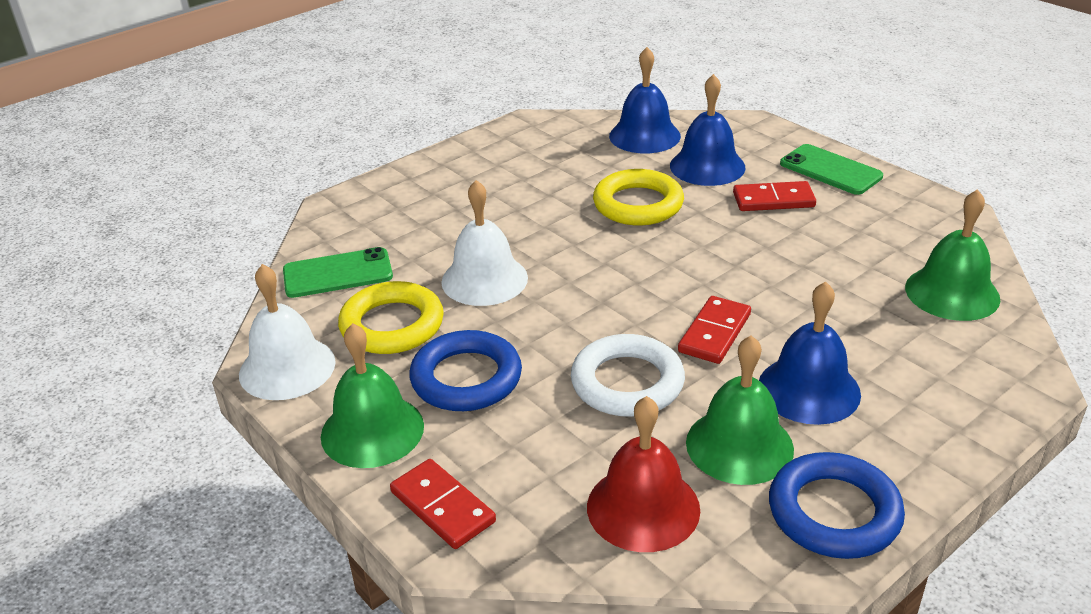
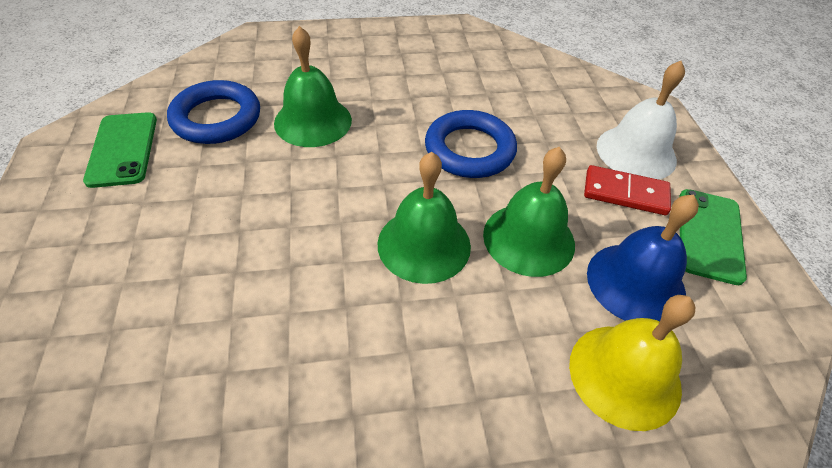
blue bell: [609,47,681,153] [670,74,746,186] [759,281,861,425] = 3 -> [587,195,699,321] = 1
red bell: [587,396,700,552] = 1 -> none = 0
red domino: [390,459,496,549] [678,296,751,364] [733,181,816,211] = 3 -> [584,165,671,215] = 1
white bell: [239,264,336,400] [441,180,528,306] = 2 -> [597,61,685,180] = 1
white ring: [571,334,685,417] = 1 -> none = 0
yellow bell: none = 0 -> [569,295,695,431] = 1
yellow ring: [338,281,444,354] [593,169,684,225] = 2 -> none = 0

